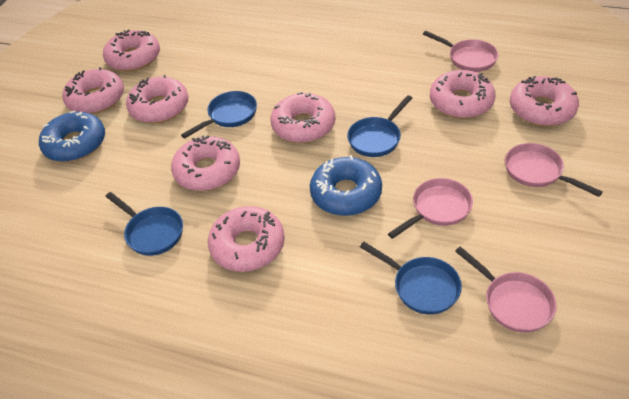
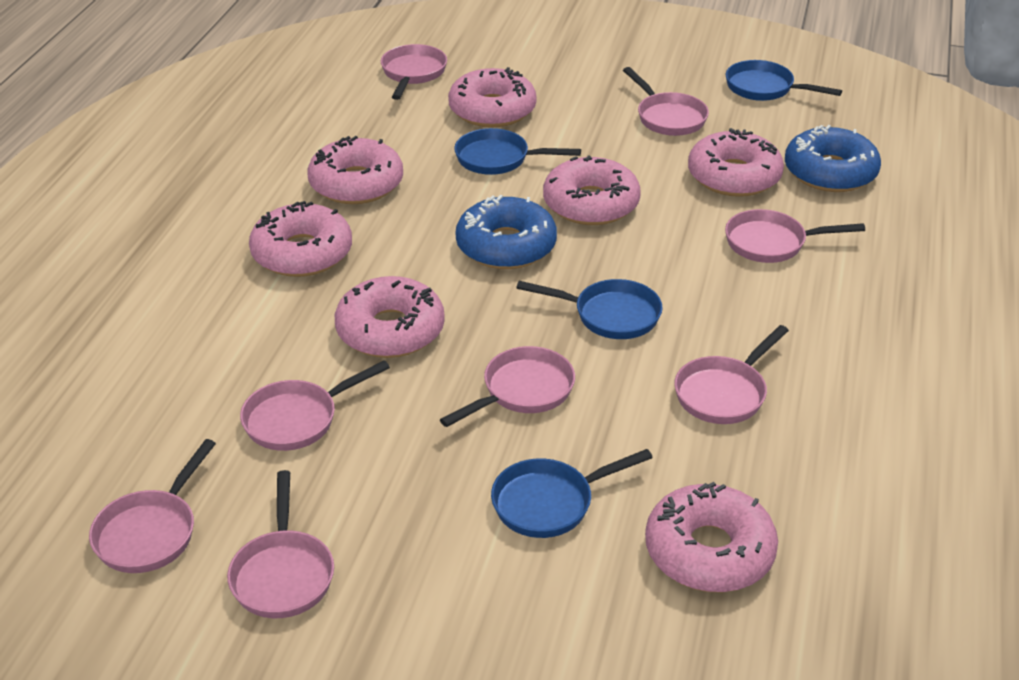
pink donut: [62,67,124,114] [103,29,160,71] [126,75,189,123] [171,135,240,191] [208,206,285,272] [271,92,335,143] [430,70,496,118] [510,76,579,126] = 8 -> [249,201,352,277] [308,136,403,204] [335,276,445,358] [448,67,537,128] [543,155,641,225] [645,482,778,592] [688,128,784,197] = 7
pink pan: [388,178,473,239] [423,31,498,72] [455,246,557,333] [505,143,603,197] = 4 -> [89,439,216,573] [227,470,334,618] [240,360,390,451] [381,44,447,100] [440,346,575,427] [623,67,709,136] [674,325,789,424] [725,209,865,263] = 8

